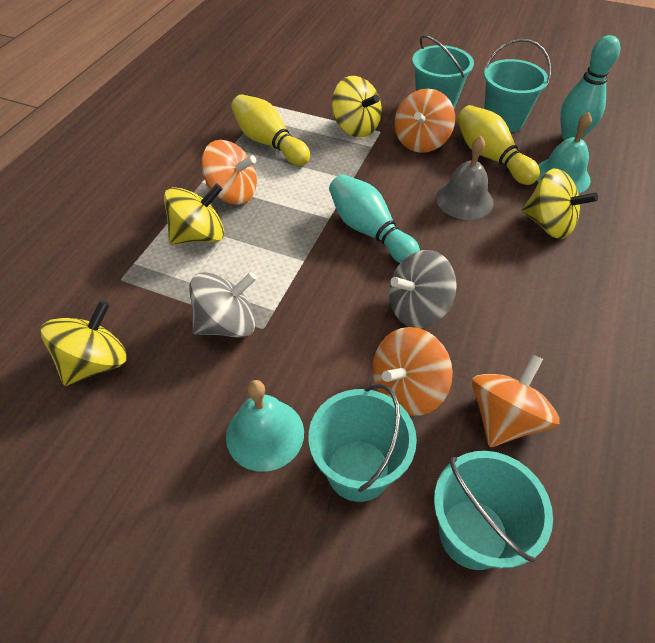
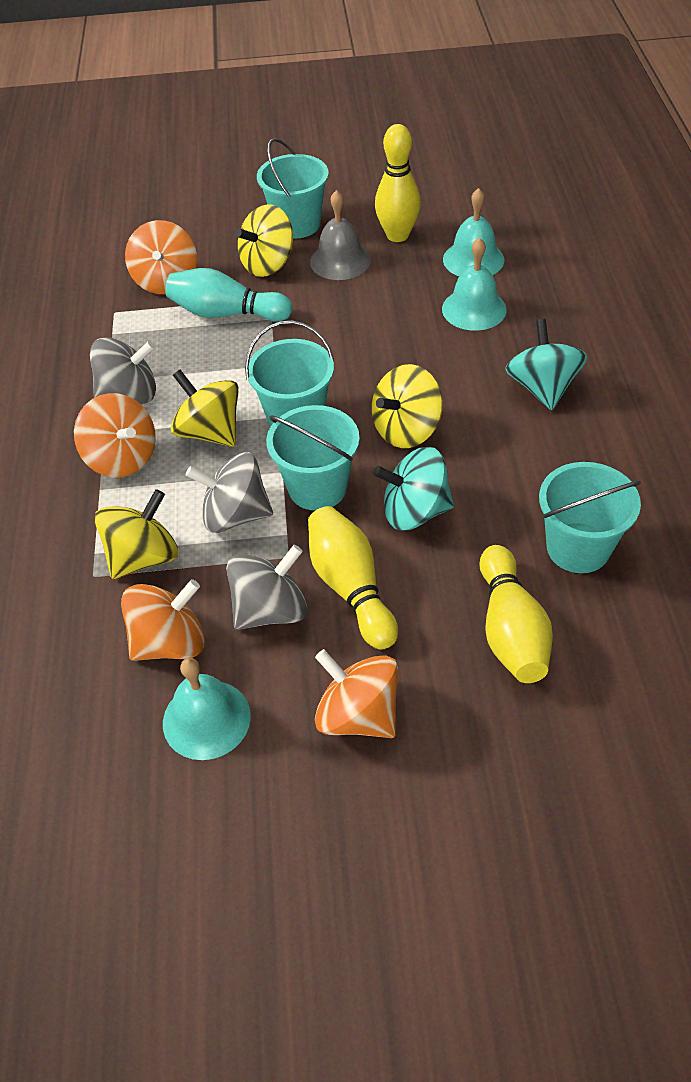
grey spinning top: [189,272,257,338] [389,250,457,329] = 2 -> [90,337,156,405] [186,452,273,533] [226,545,307,630] = 3
turquoise bell: [226,380,304,472] [537,112,592,194] = 2 -> [163,658,251,760] [442,237,507,331] [443,188,504,276] = 3
turquoise bowling pin: [329,174,420,263] [560,35,620,140] = 2 -> [166,268,292,322] = 1
turquoise spinning top: none = 0 -> [373,447,454,530] [505,319,587,410] = 2
yellow bowling pin: [231,94,310,166] [457,105,540,185] = 2 -> [308,506,398,650] [375,124,421,242] [479,545,553,683] = 3

